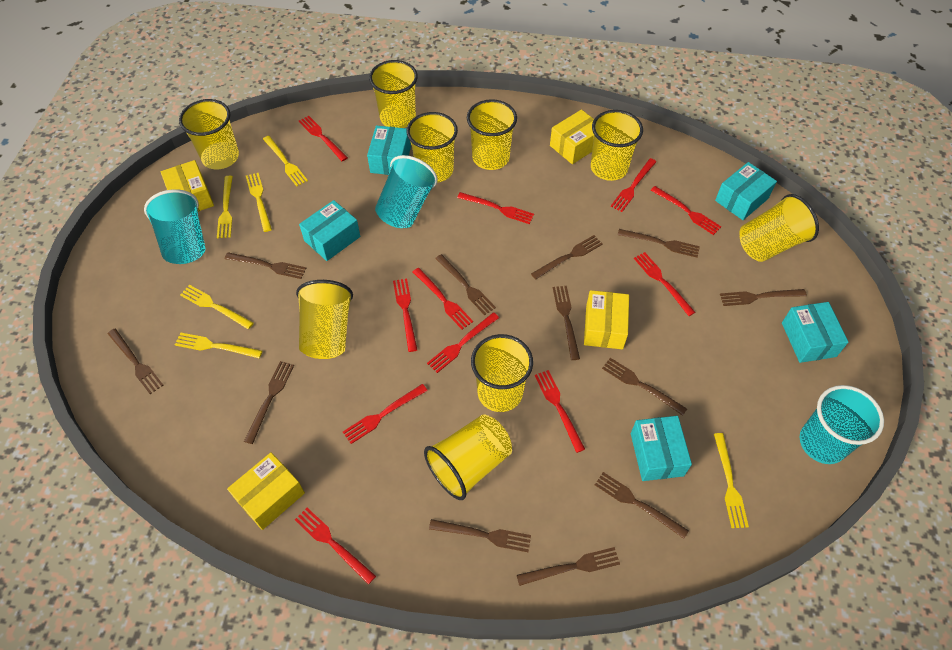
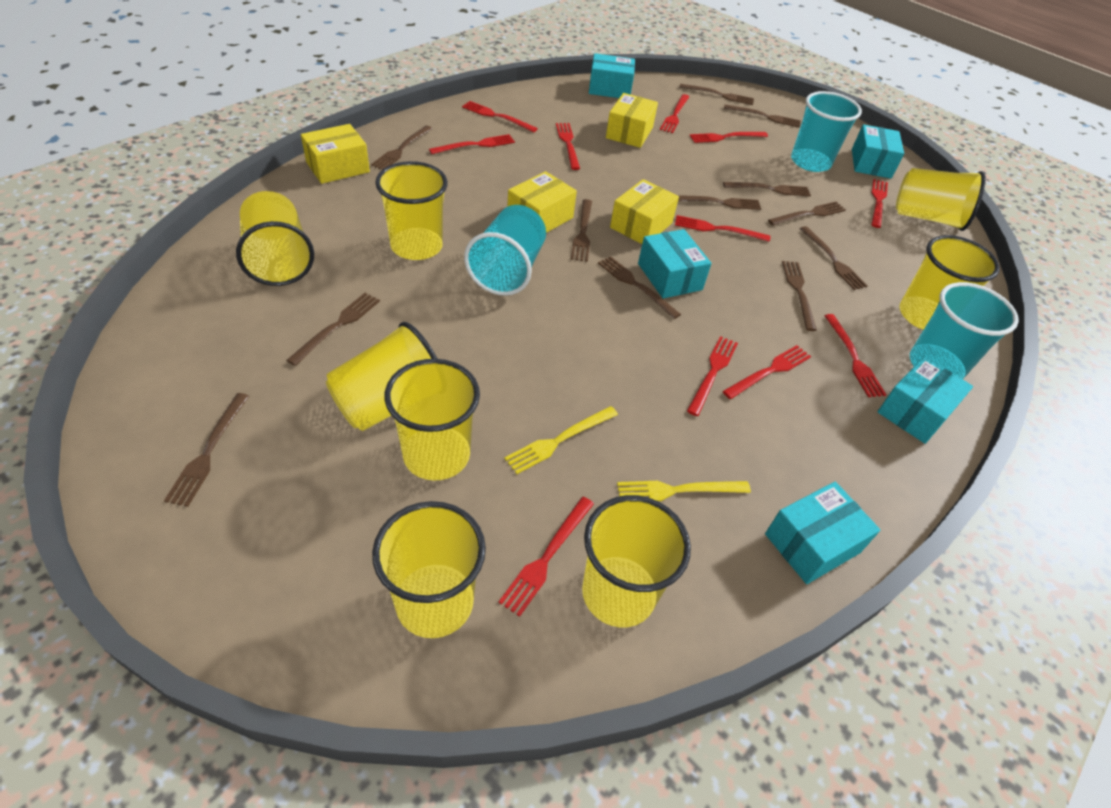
yellow cup: [179,99,239,169] [296,280,353,359] [369,60,418,128] [407,112,458,183] [424,414,512,500] [467,99,517,170] [471,334,533,412] [591,110,643,181] [739,194,819,262] = 9 -> [236,191,314,286] [326,322,438,431] [372,501,486,638] [375,161,448,260] [384,359,480,481] [582,495,691,627] [896,168,986,231] [899,235,1000,330] = 8
yellow fork: [175,333,262,358] [180,285,254,329] [217,176,233,238] [246,173,272,232] [263,136,308,187] [714,433,749,528] = 6 -> [504,406,618,474] [617,481,751,501] = 2

